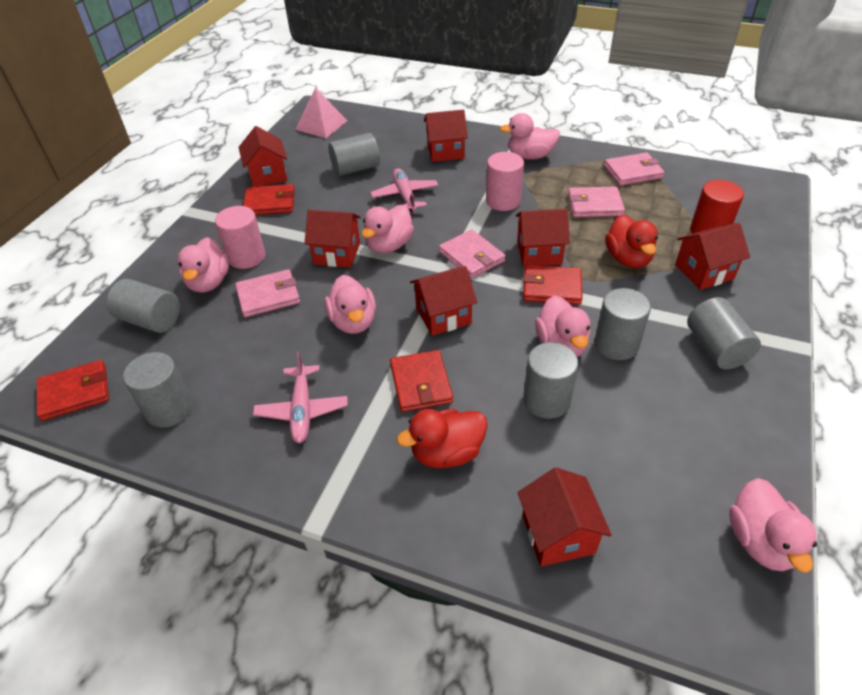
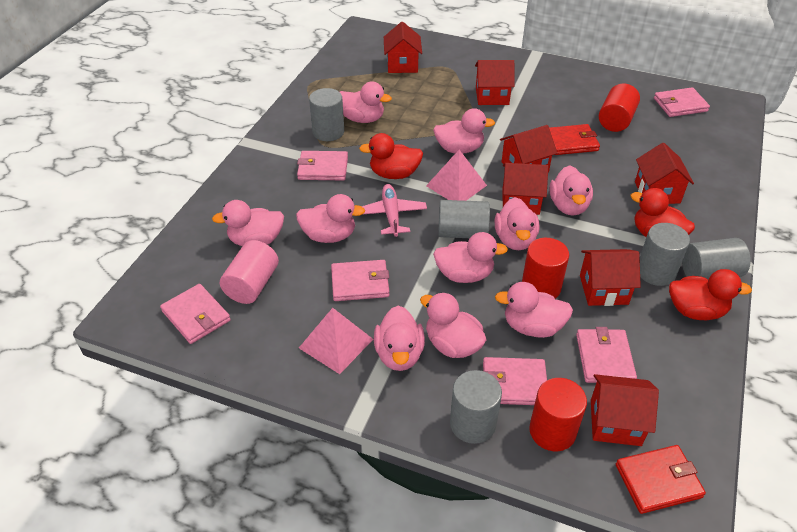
grey cylinder: [107,279,180,333] [123,352,192,428] [329,133,380,176] [523,342,579,419] [594,288,651,360] [687,297,761,370] = 6 -> [309,88,344,141] [438,200,490,238] [450,370,502,444] [640,223,690,286] [682,238,751,279] = 5
pink cylinder: [215,206,265,269] [486,152,524,211] = 2 -> [220,240,279,304] = 1
pink duck: [178,237,229,293] [325,275,376,334] [361,205,414,254] [500,113,560,160] [535,295,591,357] [729,478,817,573] = 6 -> [212,200,284,246] [296,194,365,243] [340,81,392,123] [374,306,425,371] [420,292,486,358] [433,108,495,154] [433,232,508,283] [495,197,539,250] [495,282,573,338] [549,165,593,216] = 10
pink plane: [253,352,348,443] [370,168,438,211] = 2 -> [361,184,427,237] = 1
pink pyramid: [295,87,347,138] = 1 -> [299,308,373,374] [426,150,487,201] = 2
pink wallet: [235,269,300,317] [439,229,505,278] [568,186,625,217] [604,152,665,186] = 4 -> [160,284,231,344] [297,151,348,180] [331,260,389,301] [483,357,547,405] [576,327,637,383] [654,87,710,117] = 6
red cylinder: [690,180,744,234] = 1 -> [522,238,569,299] [529,378,587,451] [599,84,640,132] = 3
red duck: [397,409,488,468] [605,215,658,268] = 2 -> [359,133,423,179] [630,188,695,237] [669,269,752,320] = 3
red wallet: [37,360,109,421] [243,184,295,215] [390,350,453,412] [523,265,583,305] = 4 -> [549,124,600,155] [616,445,706,514] = 2

